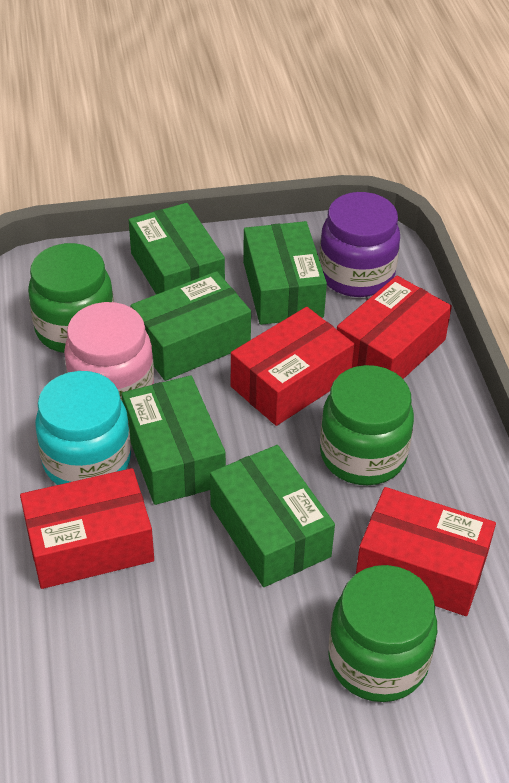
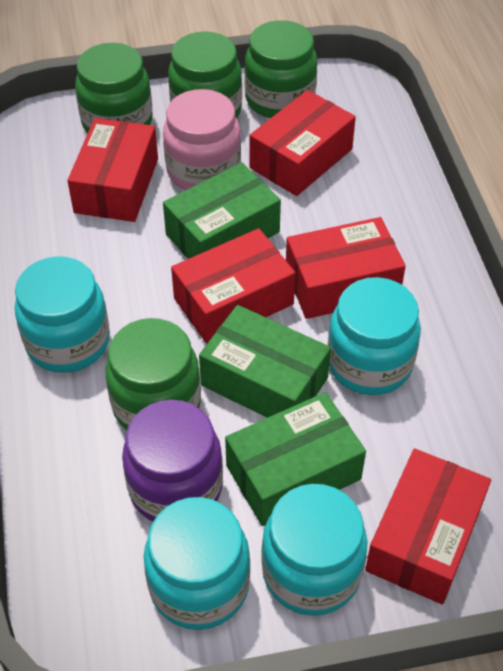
green box: [122,375,226,505] [129,203,225,294] [130,271,251,381] [210,445,335,587] [243,221,327,325] = 5 -> [163,162,281,259] [199,305,331,418] [225,392,366,526] = 3
green jar: [28,243,114,353] [320,365,414,485] [328,565,437,702] = 3 -> [75,43,152,134] [105,318,201,430] [168,32,242,118] [244,20,317,118] = 4
red box: [20,468,154,589] [231,307,354,426] [337,276,452,379] [356,487,496,616] = 4 -> [67,118,158,222] [171,228,295,344] [249,90,356,196] [286,217,406,319] [365,448,491,605] = 5
turquoise jar: [35,371,131,485] = 1 -> [15,256,110,373] [144,497,250,630] [261,484,367,616] [327,277,421,395] = 4

